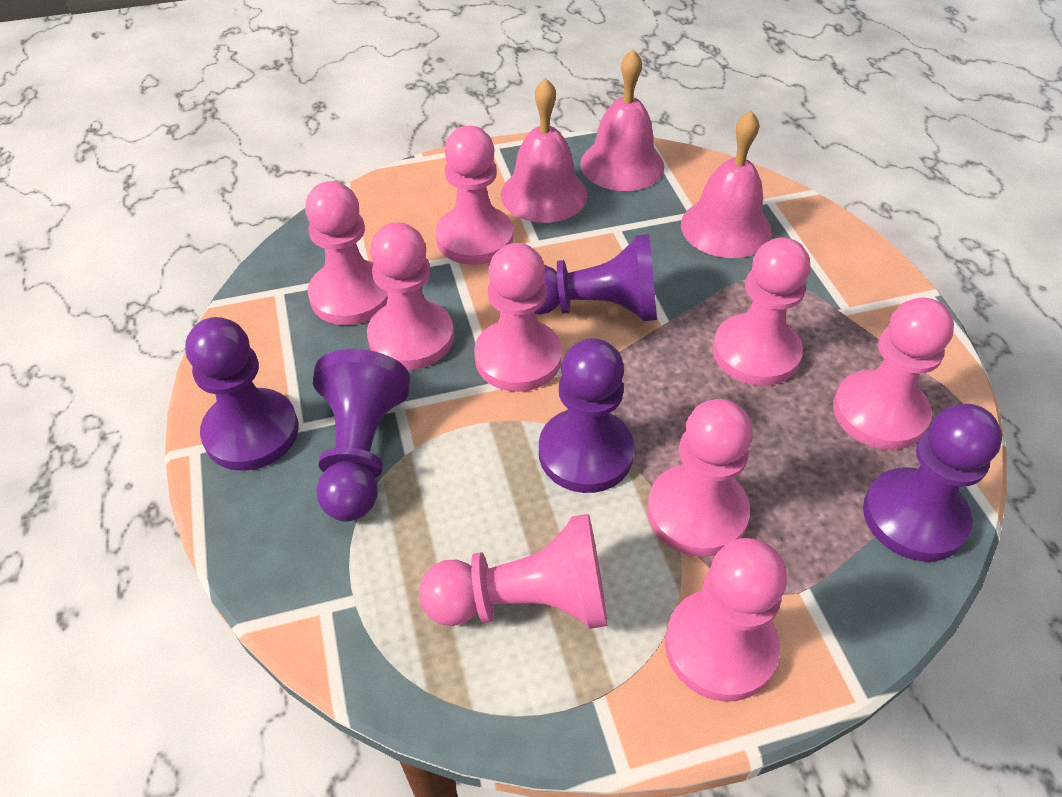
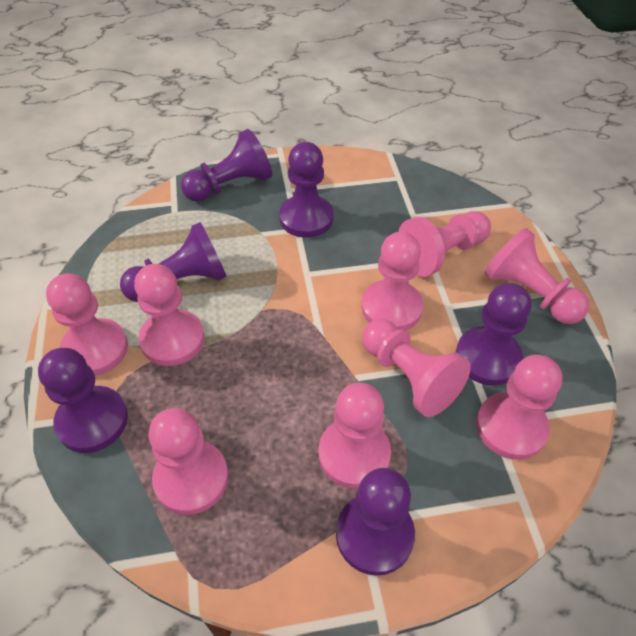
pink bell: [501,78,587,223] [580,49,664,191] [681,111,772,258] = 3 -> none = 0
purple pawn: [185,317,299,471] [313,349,410,521] [535,234,657,321] [539,338,635,493] [863,404,1002,562] = 5 -> [38,348,128,453] [120,222,227,302] [181,129,272,202] [279,142,333,238] [336,468,415,576] [455,283,531,386] = 6

